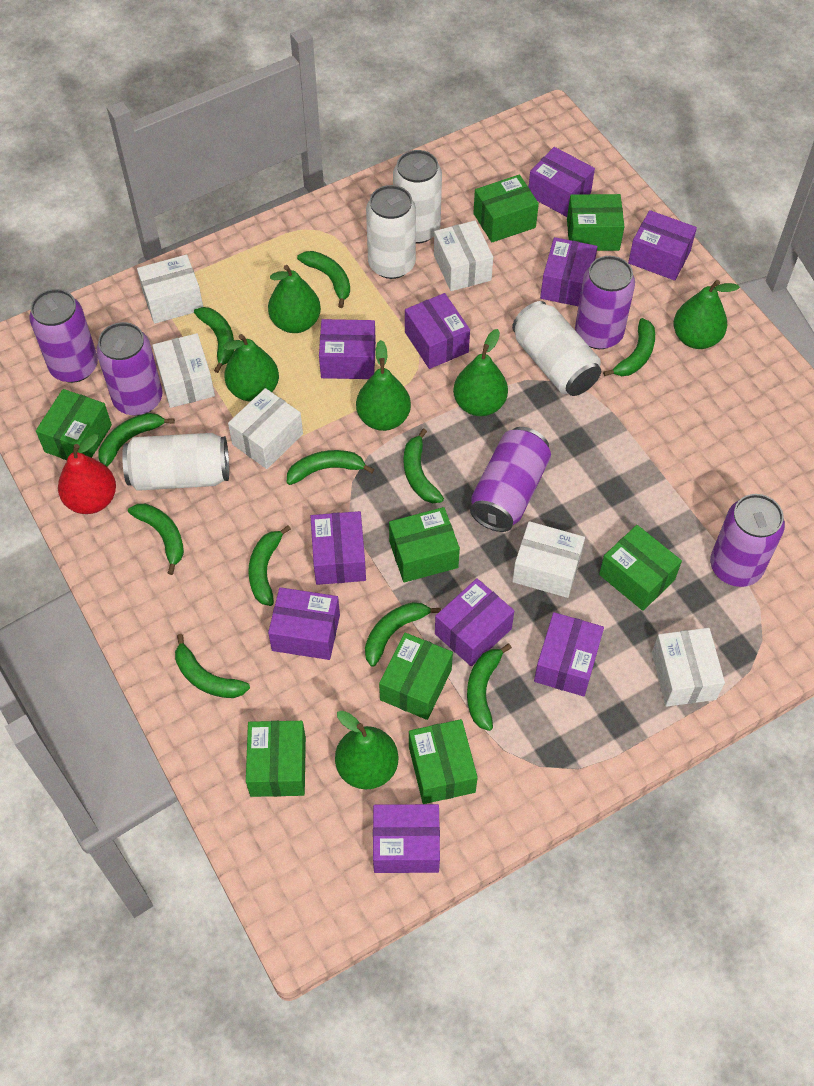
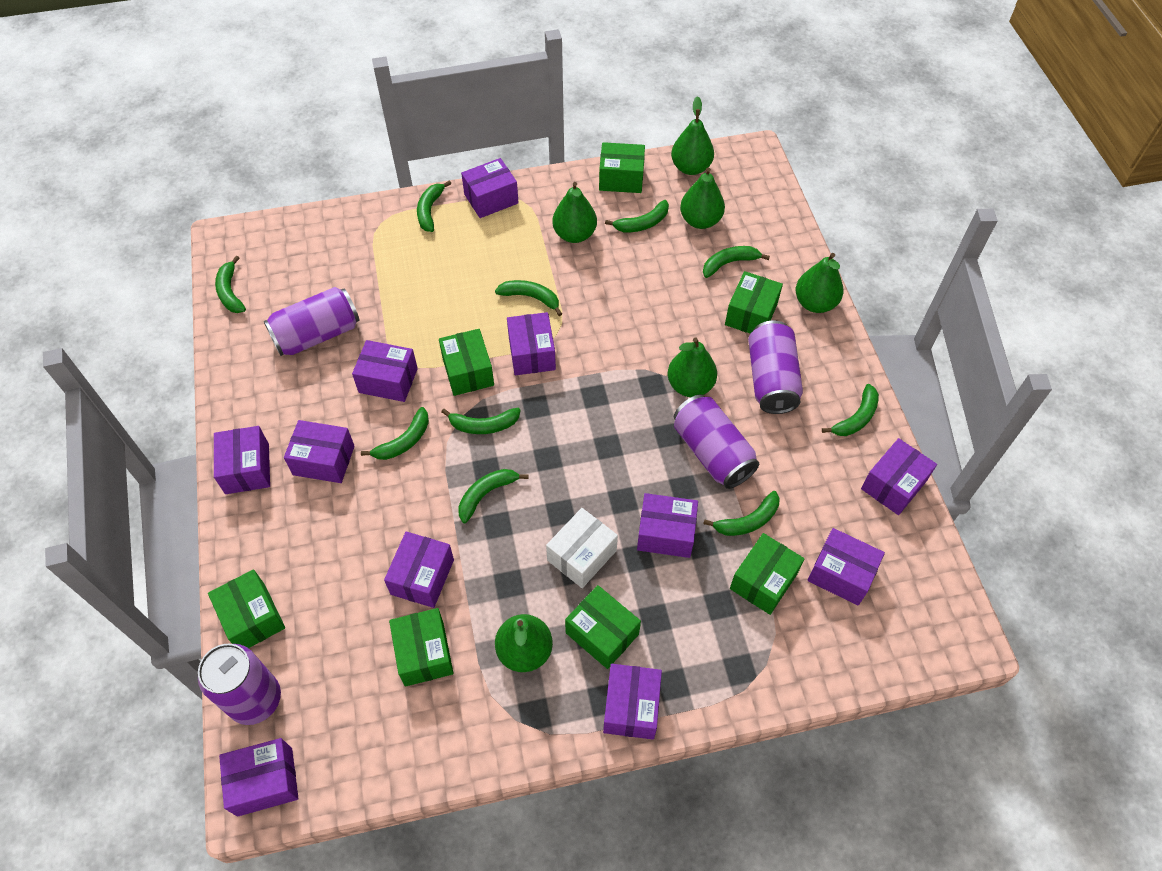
green banana: [99,413,175,467] [128,504,184,575] [175,634,250,698] [194,307,235,373] [248,525,291,606] [287,450,374,485] [297,251,350,308] [365,602,441,667] [404,428,444,503] [467,644,512,731] [603,318,655,376] = 11 -> [215,256,246,313] [361,407,429,460] [417,180,451,232] [442,408,521,434] [458,469,529,523] [495,280,562,316] [605,200,669,232] [703,246,770,278] [703,491,780,536] [822,384,879,436] = 10
green box: [36,389,112,460] [246,721,306,797] [379,632,453,720] [389,507,460,583] [409,719,478,804] [473,174,539,242] [567,194,625,251] [599,525,682,611] = 8 -> [208,569,285,648] [389,608,454,687] [439,329,494,396] [565,585,641,669] [599,142,645,193] [725,271,783,334] [730,533,805,615] = 7
purple box: [268,587,340,660] [310,511,366,585] [319,319,376,379] [373,804,440,873] [405,293,470,369] [435,578,514,666] [529,147,595,217] [534,612,604,696] [540,237,597,306] [628,210,697,281] = 10 -> [214,426,270,494] [219,738,298,817] [284,420,355,483] [352,340,418,402] [384,532,454,608] [461,158,519,218] [507,312,556,375] [603,664,662,740] [637,493,698,558] [808,528,885,606] [861,438,937,515] = 11
purple can: [29,289,98,383] [96,322,162,416] [470,427,551,532] [575,256,635,349] [710,494,785,587] = 5 -> [198,644,281,725] [264,287,360,356] [674,395,759,489] [748,320,803,414] = 4
red pear: [58,434,116,514] = 1 -> none = 0
white box: [137,254,203,324] [152,333,215,408] [228,388,303,469] [434,220,493,291] [512,521,585,598] [652,628,725,707] = 6 -> [546,508,618,588] = 1
white can: [122,433,229,491] [366,185,416,279] [393,150,442,244] [512,301,601,396] = 4 -> none = 0

